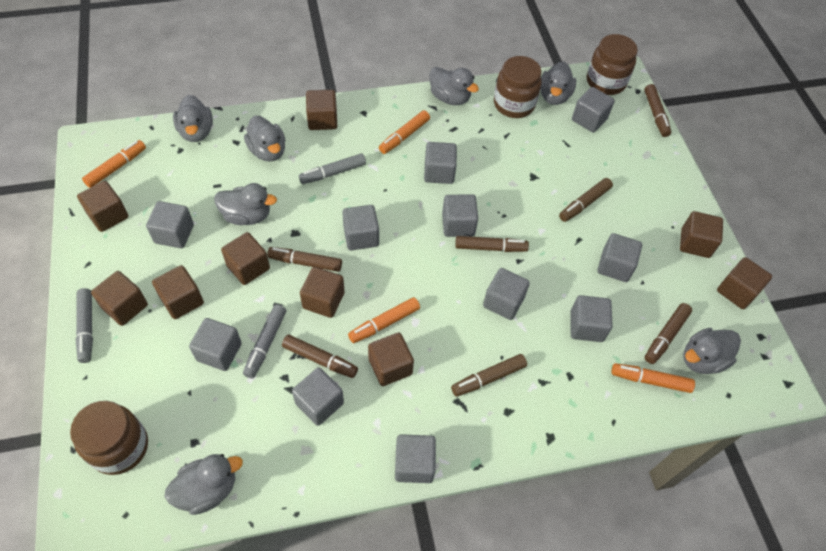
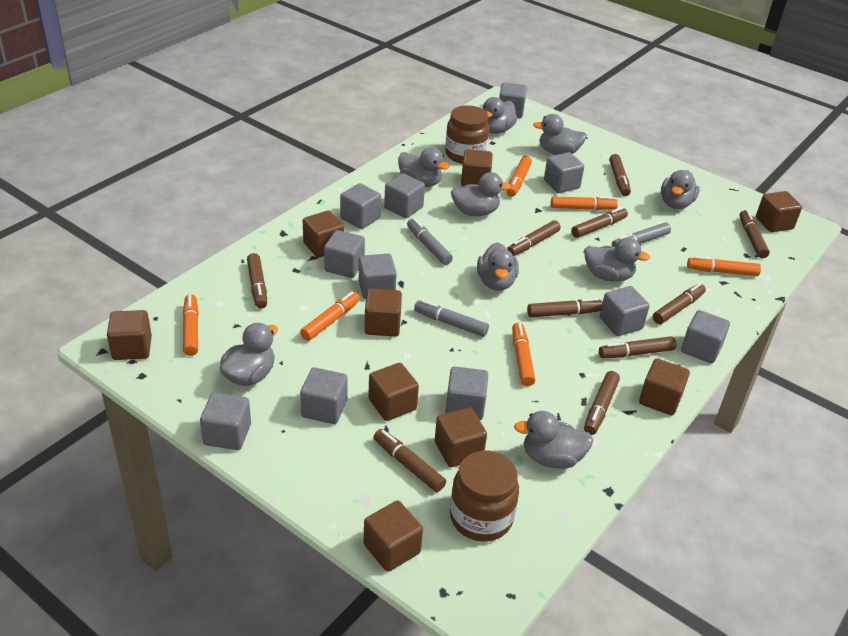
brown jar: [70,401,148,475] [494,56,542,118] [587,34,638,95] = 3 -> [445,105,489,164] [450,450,519,542] = 2
brown marker: [267,247,342,272] [282,335,358,378] [451,354,527,397] [455,236,529,252] [559,178,613,222] [644,84,671,137] [645,303,692,364] = 7 -> [247,253,267,309] [374,429,446,492] [507,220,561,256] [527,298,603,317] [571,207,628,238] [584,371,620,435] [599,336,677,358] [609,154,631,196] [653,283,706,324] [739,210,770,258] = 10
grey duck: [165,454,243,515] [173,95,213,142] [214,183,277,225] [244,116,285,162] [430,67,479,105] [540,61,576,105] [683,328,741,374] = 7 -> [220,323,278,386] [398,147,449,187] [451,172,511,216] [477,242,519,291] [483,97,517,134] [514,411,593,469] [533,114,587,155] [584,238,650,282] [661,170,700,209] = 9
orange marker: [82,140,146,188] [348,297,420,343] [379,110,430,154] [611,363,695,393] = 4 -> [183,294,199,356] [300,291,360,341] [507,156,532,197] [512,323,535,386] [551,197,618,210] [687,256,761,276] = 6

